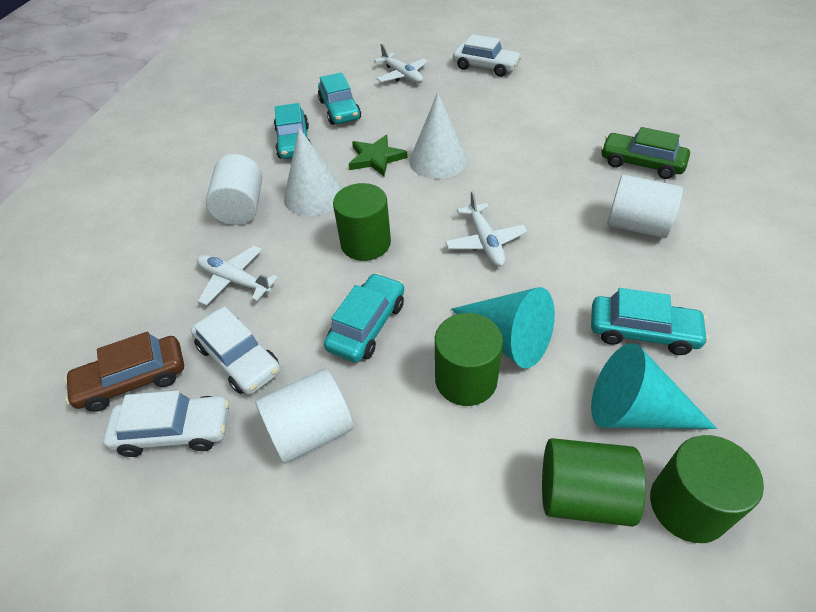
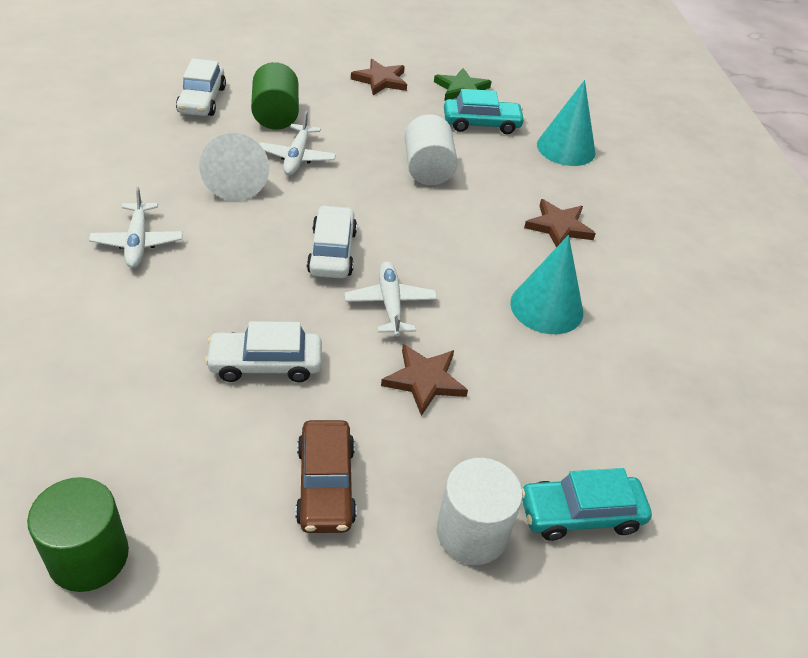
brown star: none = 0 -> [351,59,407,95] [381,344,468,416] [524,199,596,247] = 3
green car: [601,127,690,179] = 1 -> none = 0
green cylinder: [333,183,391,261] [435,313,503,406] [542,438,646,527] [650,435,764,543] = 4 -> [27,477,129,592] [251,62,299,129] = 2
turquoise car: [274,103,311,159] [318,72,361,125] [324,273,404,362] [591,288,709,355] = 4 -> [444,89,525,134] [522,468,652,541] = 2
white cone: [284,128,343,216] [409,92,467,179] = 2 -> [199,133,269,201] = 1
white cylinder: [206,154,262,225] [256,369,354,464] [607,175,683,238] = 3 -> [405,114,458,185] [437,458,523,565] = 2

